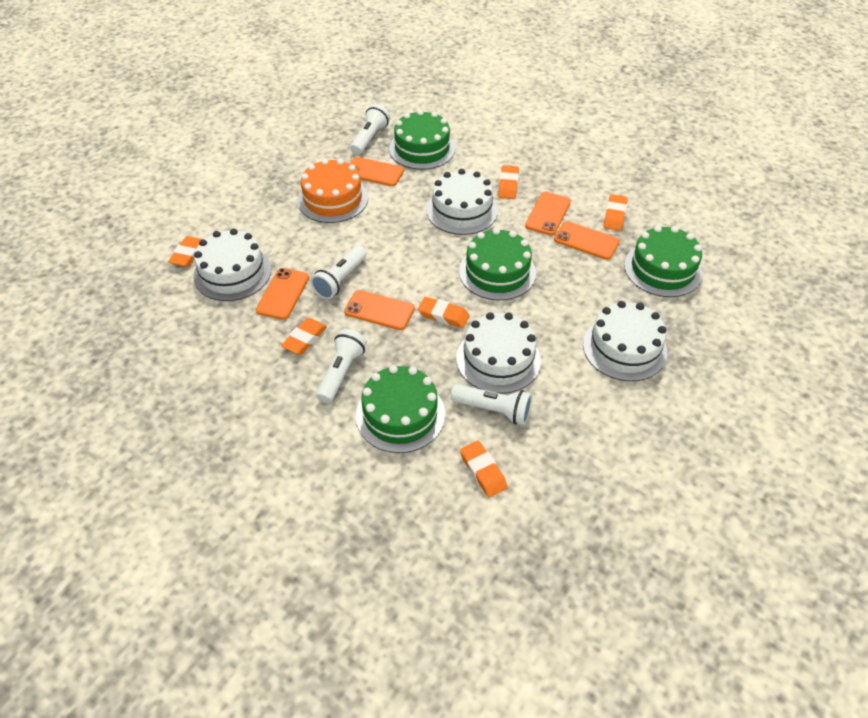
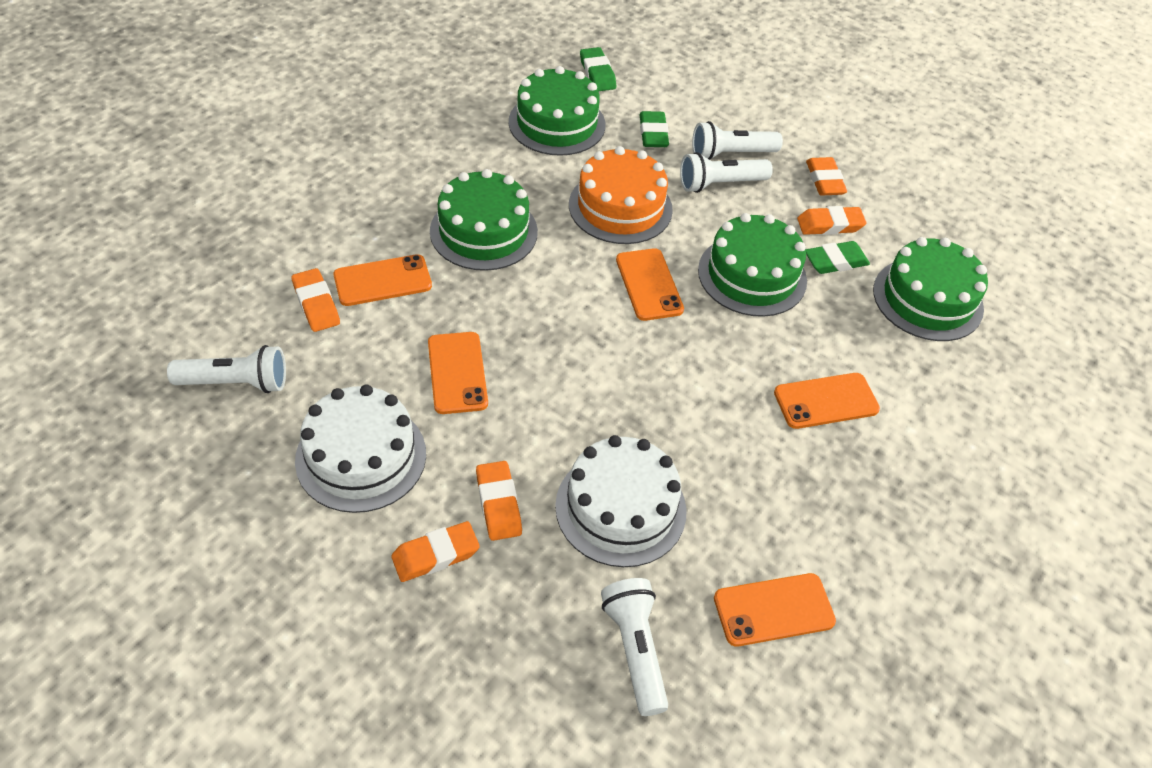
green eraser: none = 0 -> [580,47,616,91] [640,111,669,147] [805,241,870,274] = 3
orange eraser: [168,236,202,267] [281,318,327,355] [418,297,470,328] [460,441,508,498] [498,165,519,199] [603,194,628,231] = 6 -> [292,268,340,332] [391,521,480,582] [476,461,522,541] [797,206,866,235] [806,157,847,196] = 5
white cake: [193,229,271,301] [426,169,498,235] [456,312,541,394] [583,301,667,381] = 4 -> [295,384,426,513] [555,435,686,567] = 2

